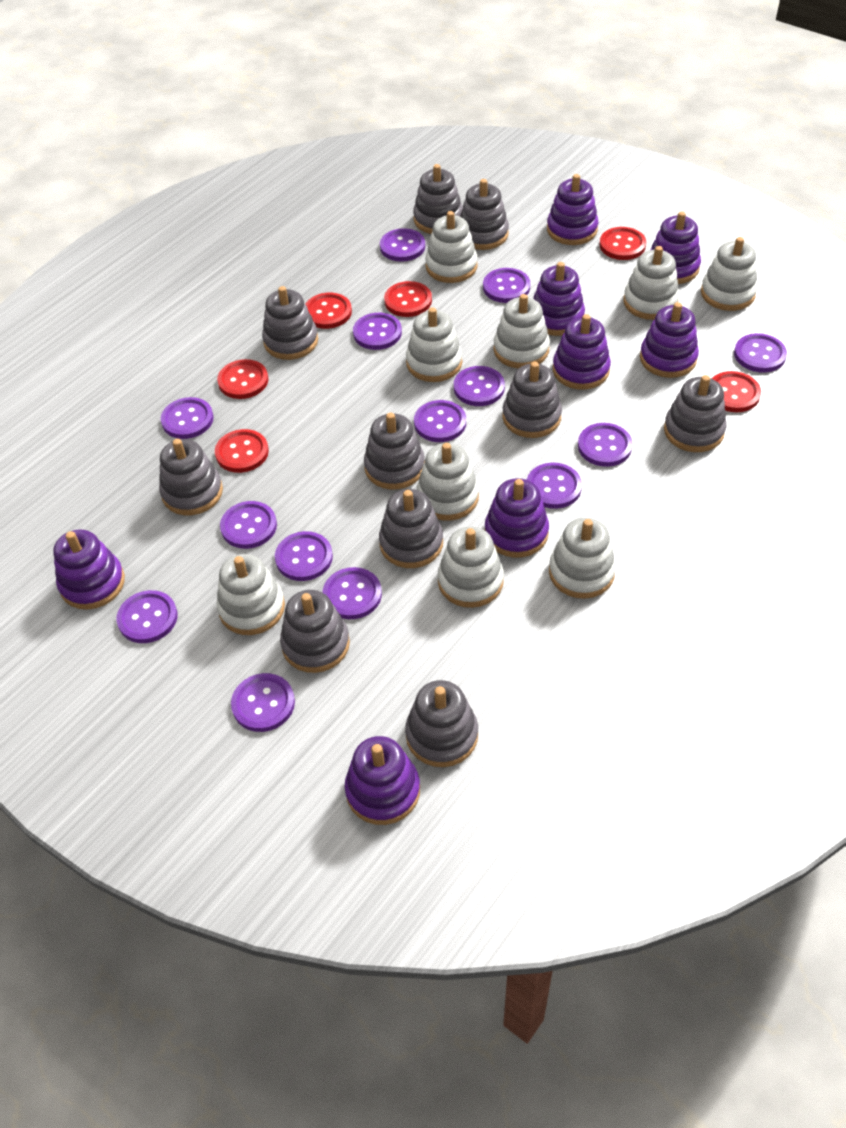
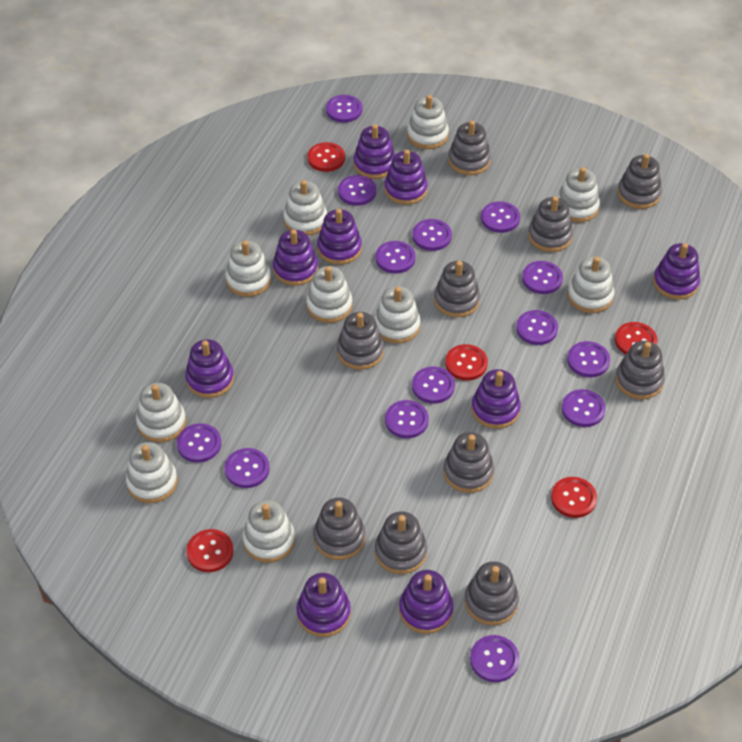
purple stacking toy: [53,530,125,610] [345,736,420,825] [485,478,549,558] [533,262,585,336] [547,174,598,245] [553,314,611,390] [640,302,699,378] [650,211,701,284] = 8 -> [185,339,234,398] [273,229,318,286] [296,573,351,637] [317,209,362,265] [354,124,395,179] [384,150,428,205] [399,570,453,634] [471,369,521,429] [653,243,700,300] = 9
red button: [215,429,269,473] [217,359,268,399] [305,293,352,329] [384,281,432,317] [600,227,646,260] [712,371,761,412] = 6 -> [186,529,234,572] [307,142,345,172] [445,344,488,381] [551,477,597,518] [615,322,657,354] = 5
white stacking toy: [216,554,285,635] [406,307,462,382] [417,443,479,521] [425,211,478,283] [437,527,504,608] [493,294,550,368] [549,517,616,599] [624,246,680,320] [701,237,758,311] = 9 -> [126,442,177,503] [136,383,186,442] [225,240,271,297] [242,500,295,563] [283,180,327,235] [306,266,352,323] [374,286,421,344] [407,95,449,149] [557,167,600,223] [567,257,614,313] = 10

